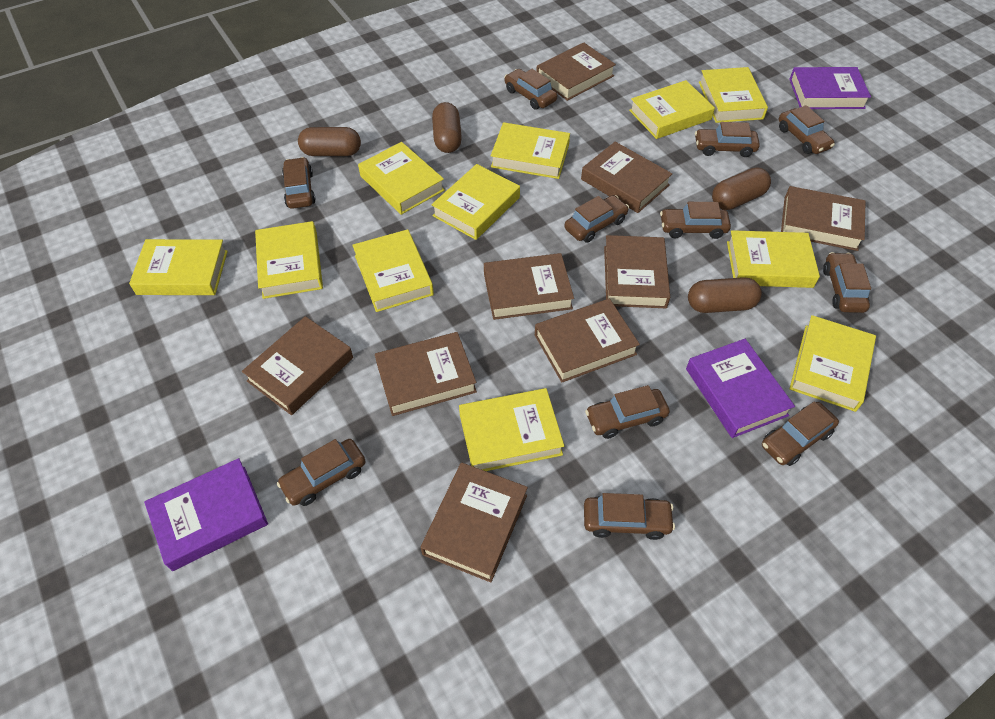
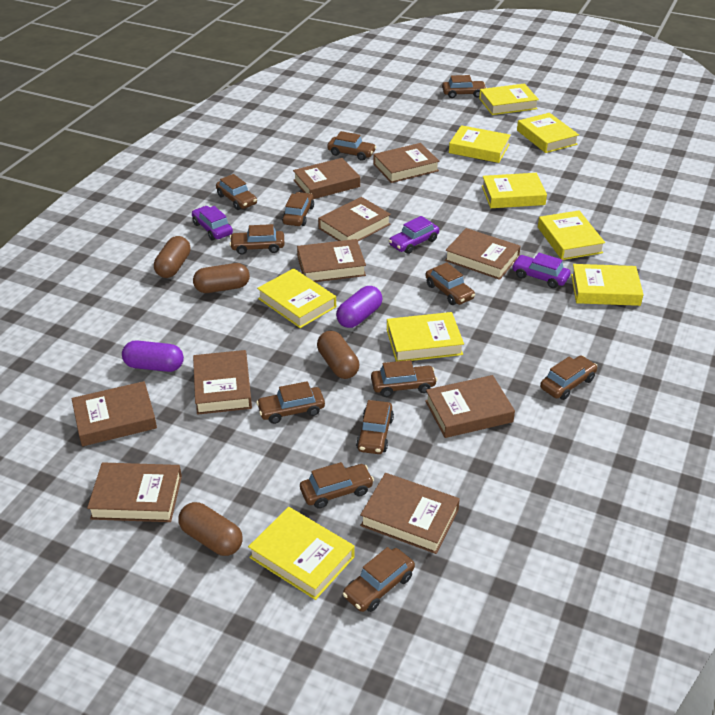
brown book: [242,316,353,415] [375,332,477,416] [421,462,528,583] [484,253,574,320] [535,299,640,383] [536,42,616,101] [581,142,672,213] [604,235,670,308] [781,186,865,251] = 9 -> [72,381,157,446] [87,462,182,522] [193,350,252,415] [293,158,360,199] [297,239,366,282] [318,197,391,241] [360,473,460,554] [373,143,440,183] [425,375,515,438] [445,228,521,280] = 10
brown car: [277,439,366,506] [282,157,316,209] [504,69,557,110] [564,195,629,243] [584,493,675,540] [585,385,670,439] [660,202,731,239] [695,122,760,157] [762,402,839,466] [779,105,835,154] [823,252,871,313] = 11 -> [216,174,257,210] [230,224,285,255] [256,381,325,424] [282,192,314,226] [300,462,374,509] [327,131,376,161] [342,547,415,612] [356,400,394,454] [371,360,437,397] [426,262,475,305] [442,75,487,98] [540,356,598,400] = 12
purple book: [144,458,268,571] [686,339,795,438] [789,67,871,109] = 3 -> none = 0
purple capsule: none = 0 -> [122,340,184,372] [336,286,382,328] = 2
purple car: none = 0 -> [192,206,233,240] [389,216,439,254] [512,253,570,288] = 3
yellow book: [129,239,228,295] [255,221,323,299] [352,229,434,312] [358,142,445,215] [431,164,520,240] [459,388,564,471] [491,122,570,179] [629,80,715,139] [699,67,768,123] [727,230,820,288] [789,315,876,412] = 11 -> [248,507,355,600] [257,268,336,328] [387,312,464,361] [449,125,511,163] [479,83,539,115] [482,173,547,208] [517,113,579,153] [538,210,605,260] [571,264,644,306] = 9

